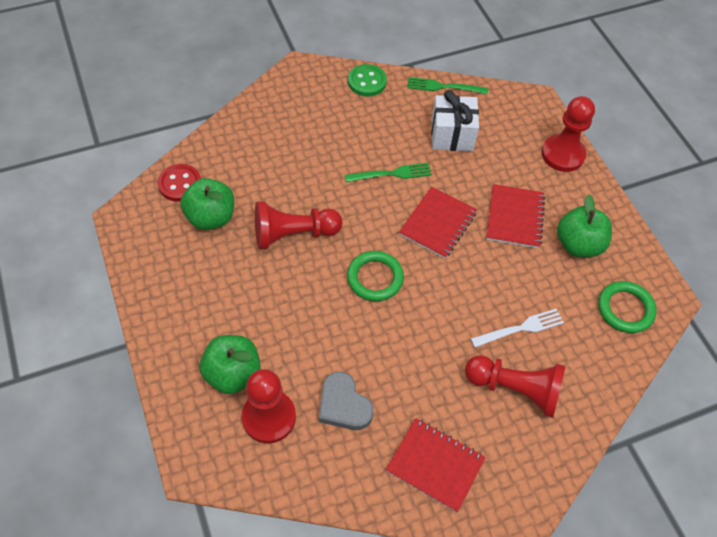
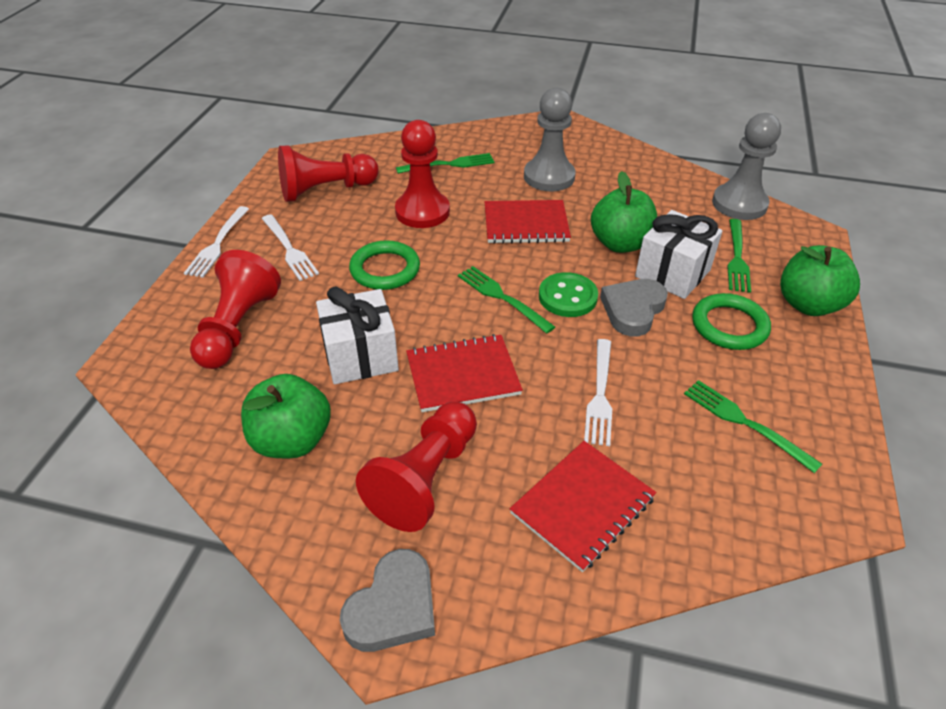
green fork: [345,163,432,182] [407,77,488,94] = 2 -> [396,153,494,174] [458,266,555,333] [684,380,822,473] [727,219,751,293] = 4
grey heart: [319,372,374,430] = 1 -> [340,549,435,652] [600,279,668,336] = 2
grey pawn: none = 0 -> [524,88,576,191] [712,113,781,220] = 2
red button: [158,164,201,202] = 1 -> none = 0
white fork: [471,309,564,348] = 1 -> [184,206,249,278] [262,214,319,281] [584,339,612,446] = 3
white gift: [431,90,479,151] = 1 -> [316,287,399,384] [635,210,723,299] = 2

